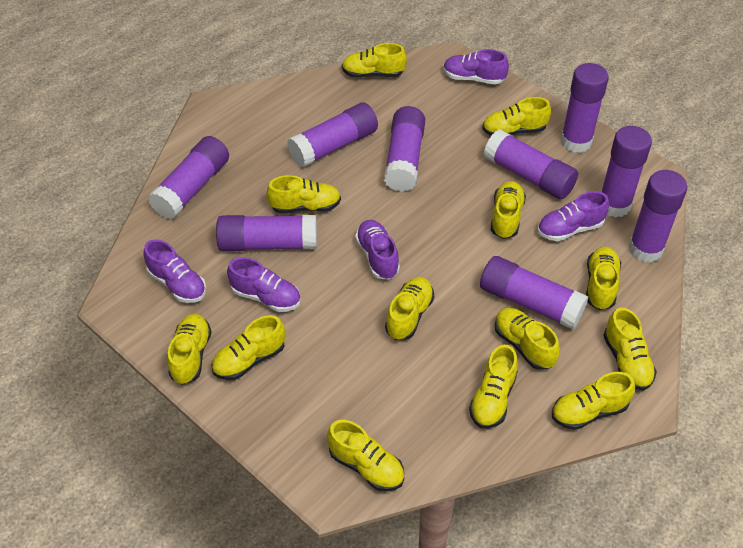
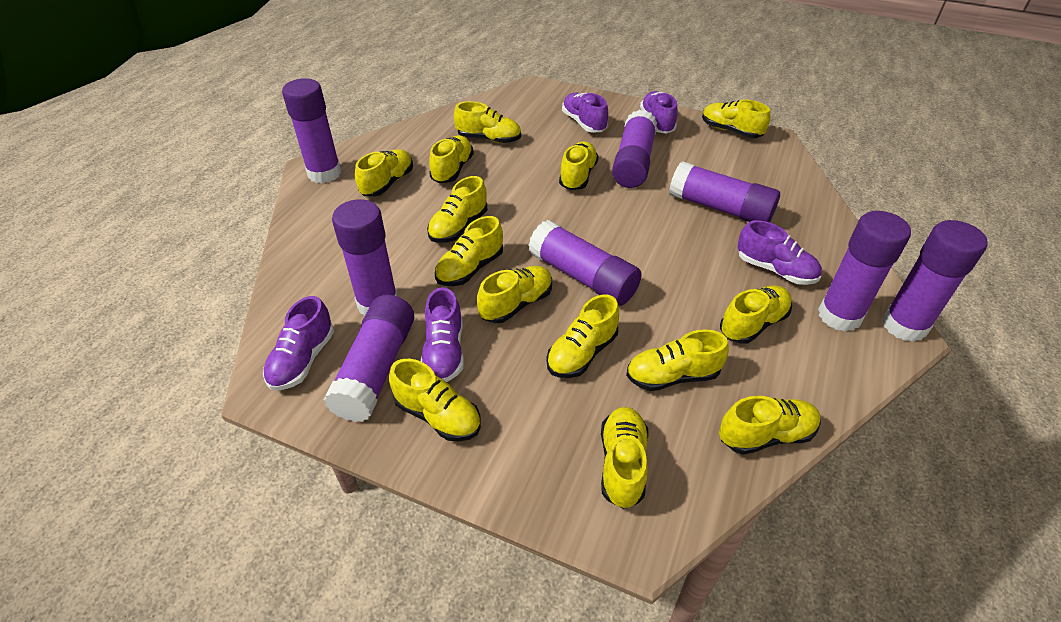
purple glue stick: [148,136,229,219] [216,215,317,251] [287,103,378,168] [384,106,425,192] [480,256,589,330] [484,129,578,200] [561,63,609,153] [601,126,652,218] [629,170,687,262] = 9 -> [282,78,342,184] [324,295,414,422] [332,199,398,316] [529,220,642,306] [612,110,657,188] [669,161,780,223] [818,211,911,332] [882,220,988,342] = 8
yellow shoe: [167,314,212,385] [211,315,285,380] [266,175,341,214] [327,420,404,491] [342,43,407,78] [385,277,434,340] [469,345,518,428] [482,97,551,136] [490,181,526,239] [495,308,560,370] [552,372,635,430] [586,247,621,310] [603,308,657,391] = 13 -> [355,149,413,196] [389,359,481,441] [427,176,487,243] [429,136,474,183] [435,216,503,286] [454,101,521,143] [477,266,552,323] [546,295,619,378] [559,142,599,190] [601,407,648,509] [626,329,729,391] [702,100,771,138] [719,396,821,455] [720,285,792,344] = 14

